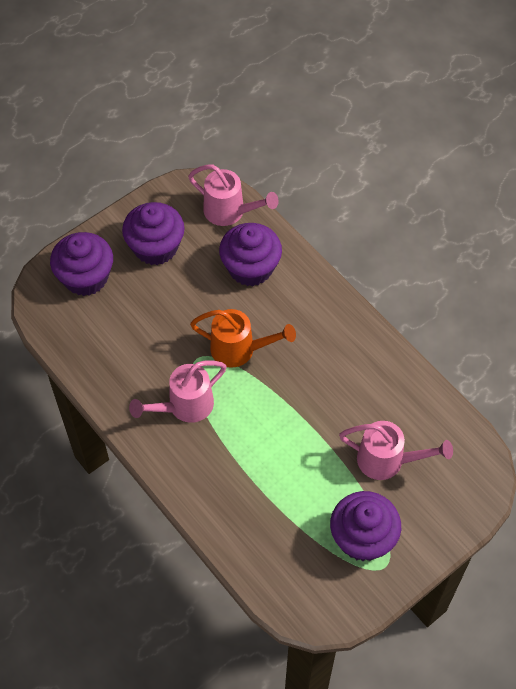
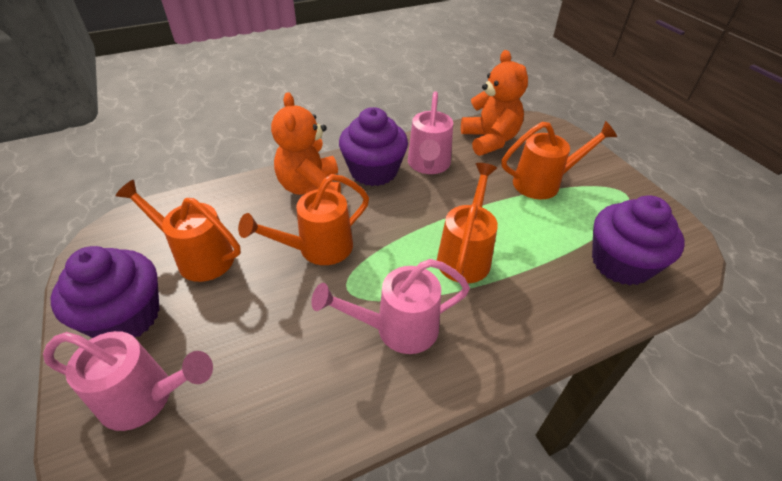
orange teddy bear: none = 0 -> [271,92,341,195] [461,50,528,156] = 2
orange watering can: [190,309,296,368] = 1 -> [115,180,241,282] [238,174,369,265] [437,163,498,283] [501,121,617,199] = 4
purple cupcake: [50,232,113,296] [122,202,185,265] [219,223,282,286] [330,491,401,561] = 4 -> [51,246,160,338] [339,107,408,186] [592,196,685,285] = 3

